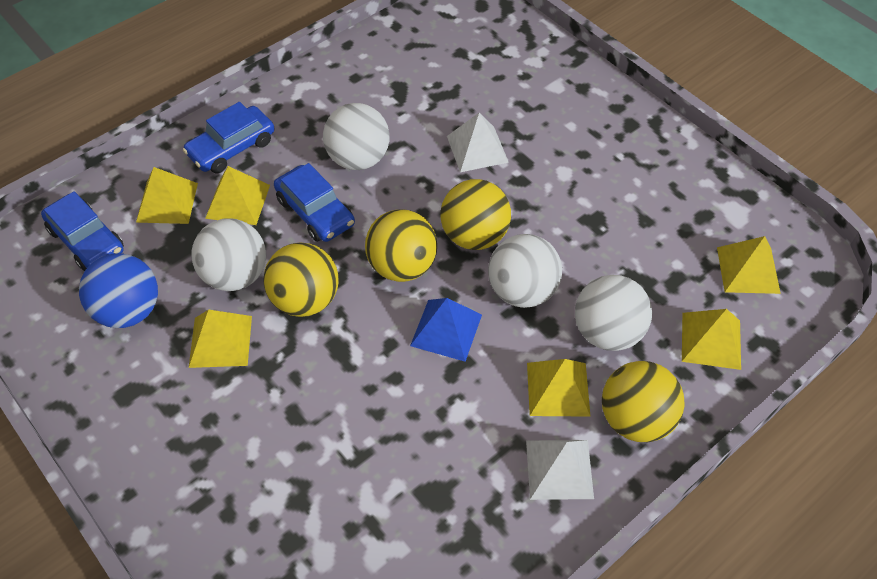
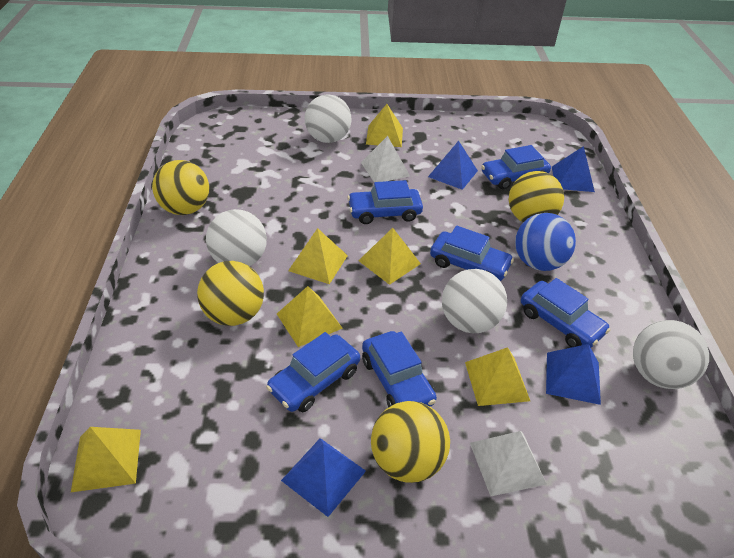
blue car: [41,191,124,271] [183,102,274,173] [274,163,355,242] = 3 -> [266,332,360,412] [347,180,423,224] [362,331,437,407] [430,226,514,281] [481,145,551,189] [521,278,610,348] = 6
blue pyramid: [410,298,482,362] = 1 -> [281,438,366,517] [428,141,478,190] [546,344,601,405] [552,146,595,192] = 4

